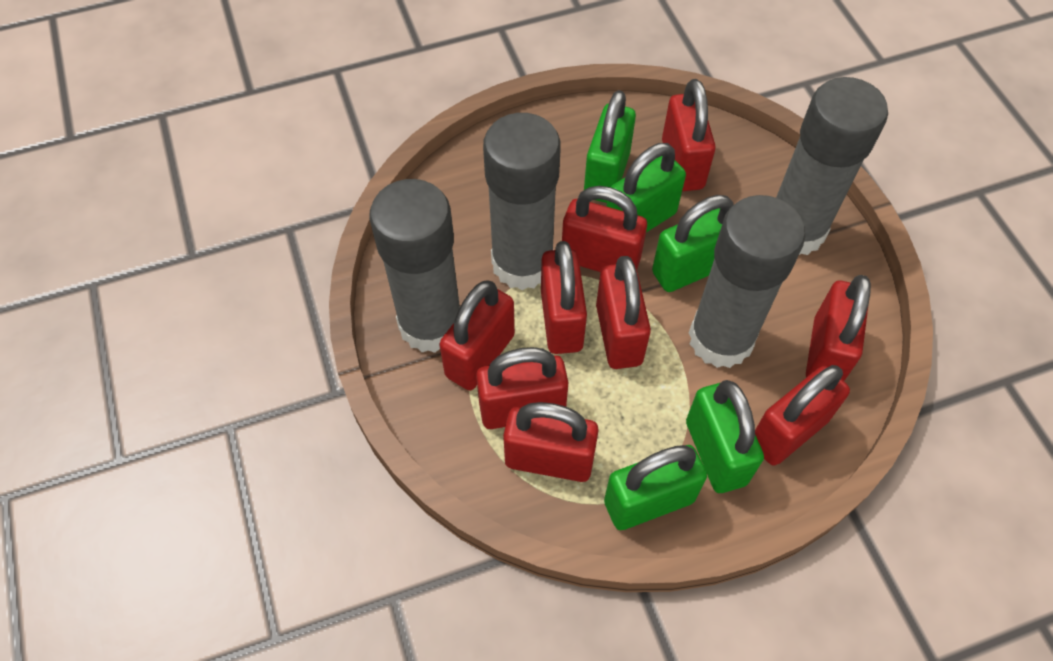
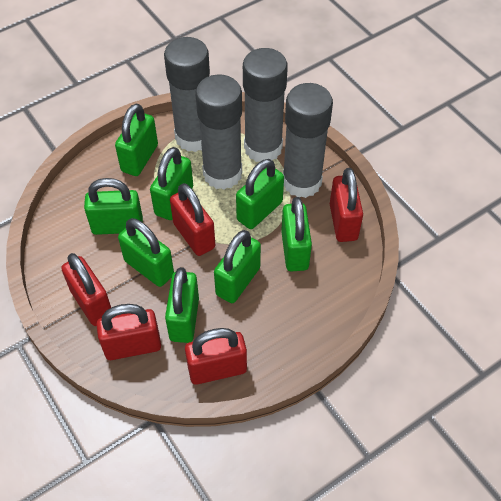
green padlock: [584,90,636,203] [604,445,707,530] [606,143,686,232] [652,195,734,292] [686,380,764,493] = 5 -> [84,178,143,235] [115,103,158,176] [118,218,174,287] [150,147,193,220] [165,267,199,343] [214,230,261,303] [236,159,284,229] [281,197,312,272] = 8
red padlock: [439,280,515,390] [476,347,569,429] [503,402,599,482] [541,241,587,354] [562,186,647,272] [596,256,651,369] [662,79,716,191] [755,365,850,466] [806,275,871,381] = 9 -> [61,253,111,326] [96,304,161,360] [170,183,215,256] [185,328,247,385] [330,168,363,242] = 5

